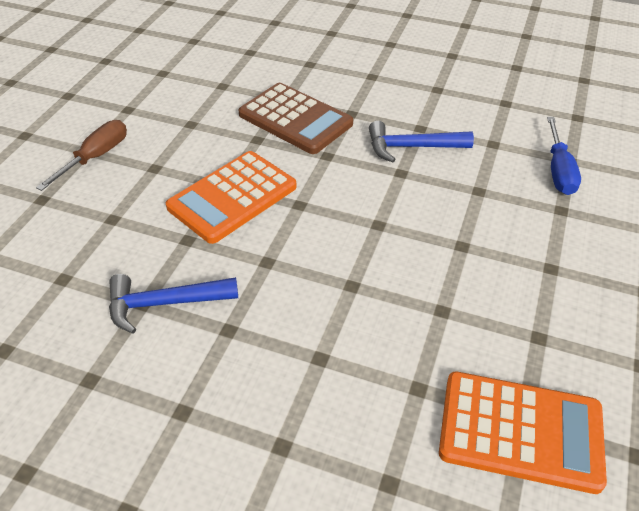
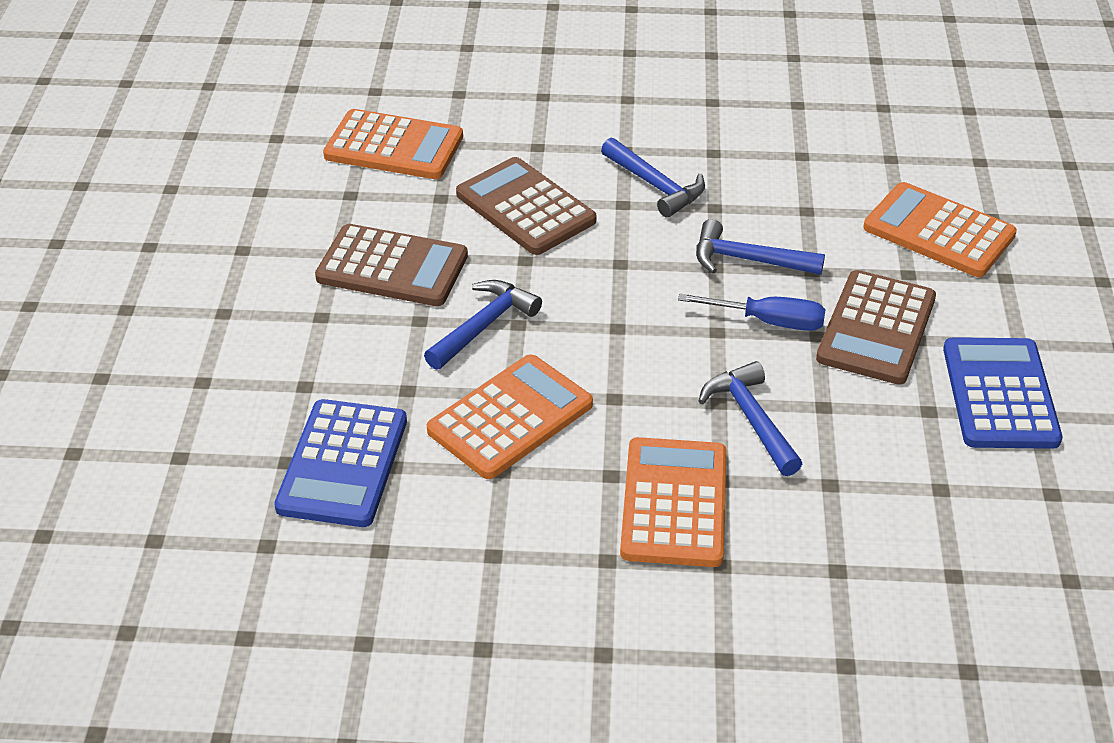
blue calculator: none = 0 -> [274,399,407,527] [943,337,1062,449] = 2
blue hammer: [109,274,238,334] [369,121,474,162] = 2 -> [424,280,542,370] [601,138,705,218] [696,219,825,275] [699,361,802,476] = 4
brown calculator: [239,83,353,154] = 1 -> [315,224,468,306] [456,157,596,255] [816,270,936,385] = 3
brown screwdriver: [36,120,127,191] = 1 -> none = 0
orange calculator: [166,151,296,244] [439,372,607,494] = 2 -> [323,109,463,179] [427,354,593,479] [620,437,726,567] [863,182,1017,277] = 4

